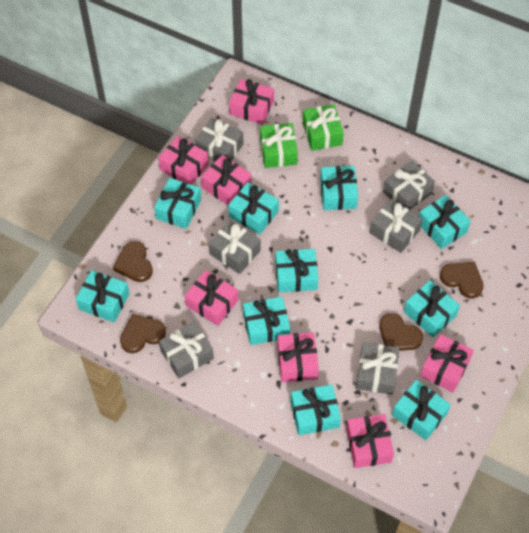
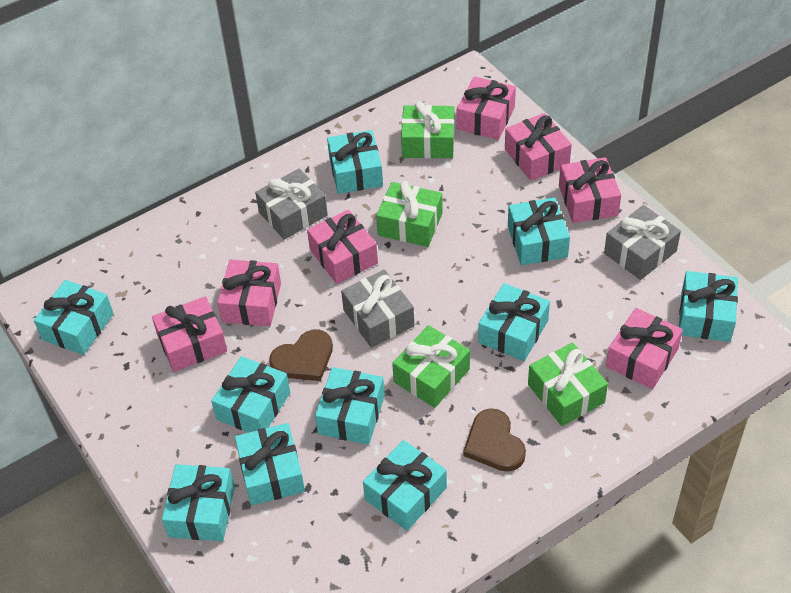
brown heart: [113,241,153,282] [120,314,166,353] [379,313,423,351] [440,262,484,298] = 4 -> [269,330,333,381] [463,408,526,472] = 2
green gift: [260,123,298,168] [303,104,344,151] = 2 -> [376,181,443,247] [392,325,470,408] [401,101,454,159] [528,342,608,426] = 4
grey gift: [159,322,214,378] [195,118,243,162] [208,220,260,274] [356,342,399,395] [370,199,423,253] [383,161,435,210] = 6 -> [255,169,328,240] [341,270,414,348] [604,205,681,280] = 3

